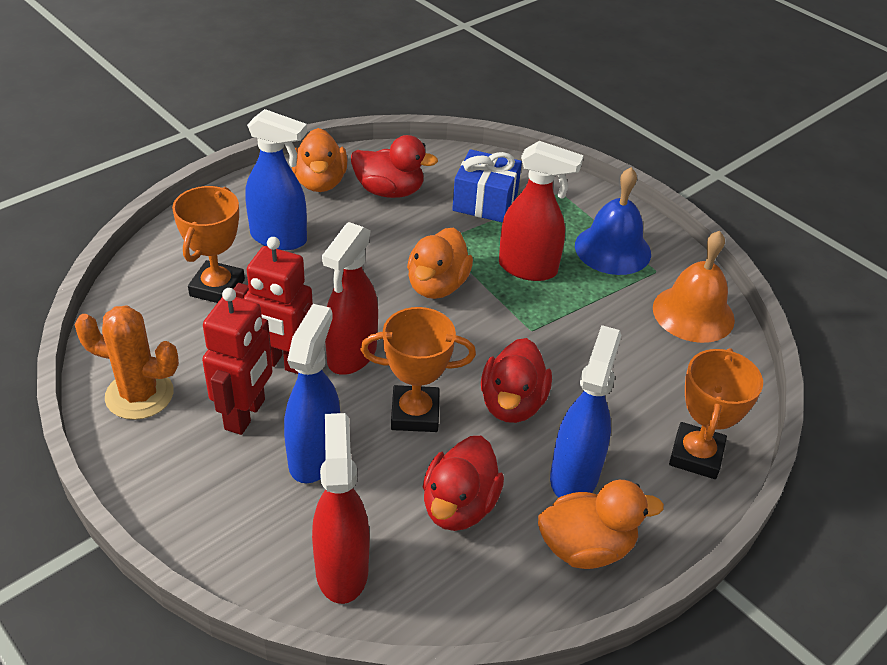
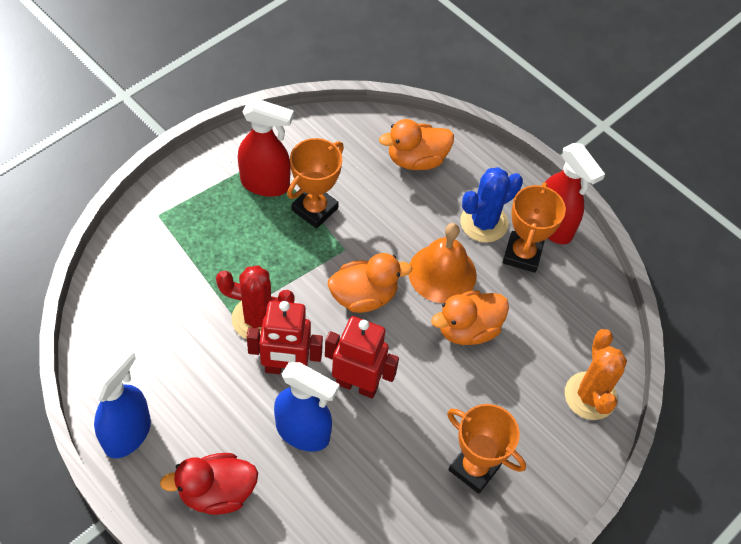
blue bell: [575,167,651,275] = 1 -> none = 0
blue cactus: none = 0 -> [460,167,523,243] = 1
blue gift: [452,149,522,223] = 1 -> none = 0
blue spray bottle: [245,109,307,250] [284,304,340,483] [550,325,621,498] = 3 -> [86,345,151,459] [274,362,340,452] = 2
red cactus: none = 0 -> [216,265,295,339] = 1
red duck: [351,135,438,198] [423,436,504,531] [481,338,552,423] = 3 -> [160,453,258,515] = 1
red spray bottle: [312,413,370,604] [322,222,378,375] [499,141,584,281] = 3 -> [238,98,294,197] [545,143,605,244] = 2

